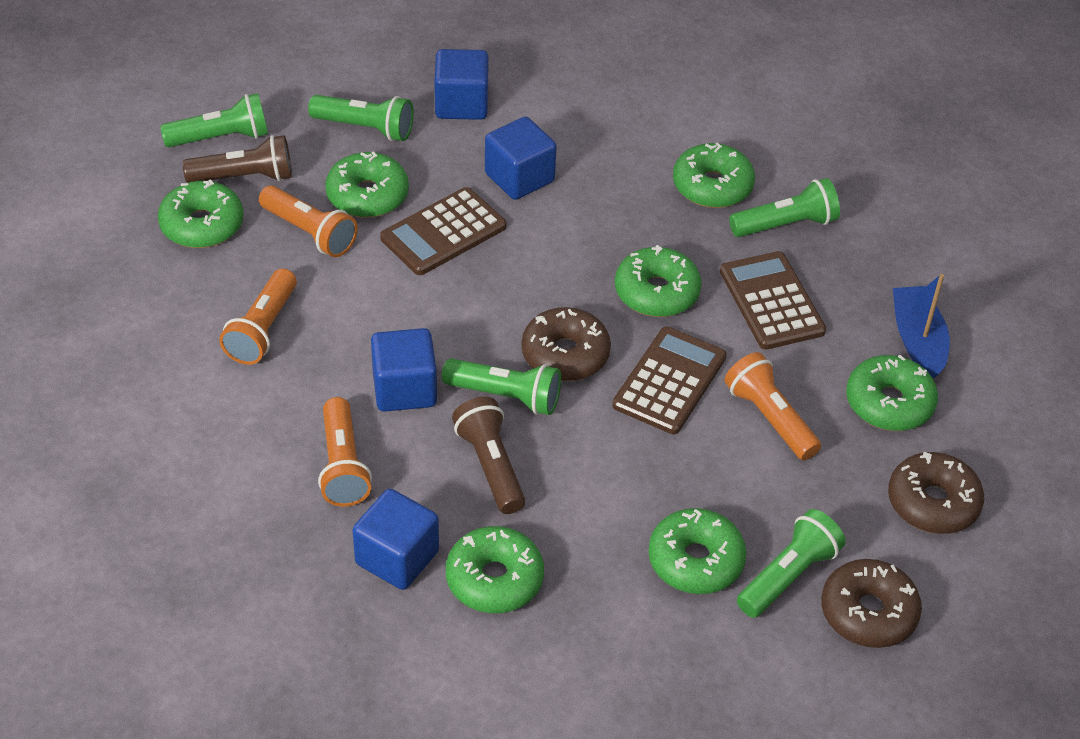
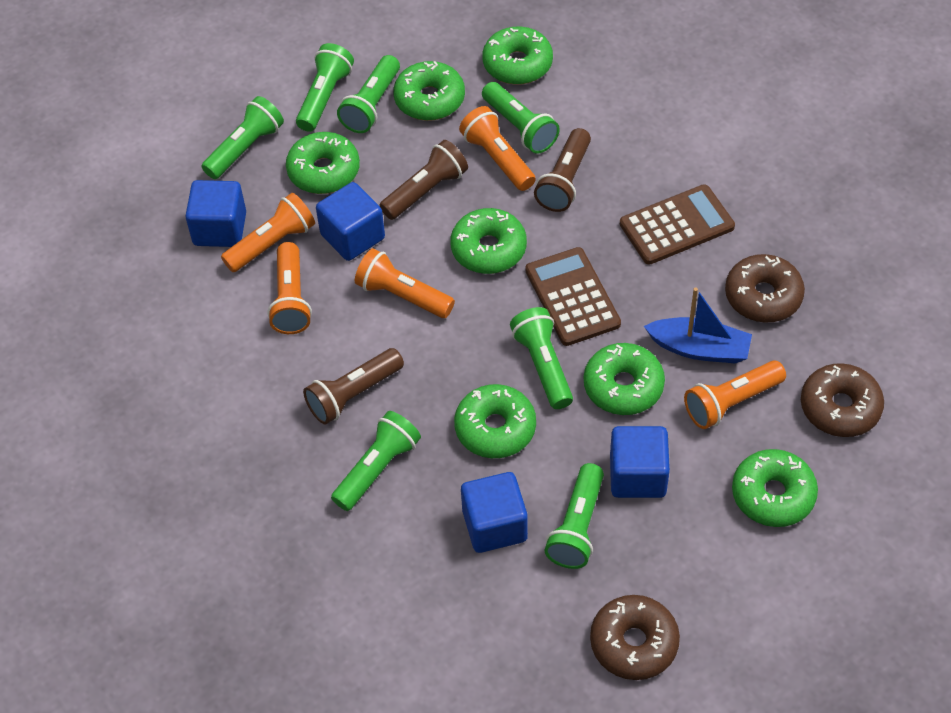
brown calculator: [380,187,507,275] [612,326,727,434] [720,251,826,350] = 3 -> [525,247,621,346] [620,184,735,265] = 2
brown flashlight: [183,135,292,183] [452,397,525,514] = 2 -> [303,348,404,425] [379,140,468,220] [534,128,591,212] = 3
green flashlight: [160,93,268,147] [308,95,414,141] [442,358,561,415] [729,178,840,237] [737,509,845,618] = 5 -> [202,96,284,179] [296,43,354,132] [331,411,421,511] [337,55,400,133] [482,82,560,154] [510,307,573,409] [544,463,604,569] = 7
orange flashlight: [219,269,297,365] [259,186,358,257] [318,397,372,507] [724,352,821,460] = 4 -> [221,193,315,272] [267,242,312,334] [355,248,455,318] [459,106,536,191] [684,360,786,429] = 5

